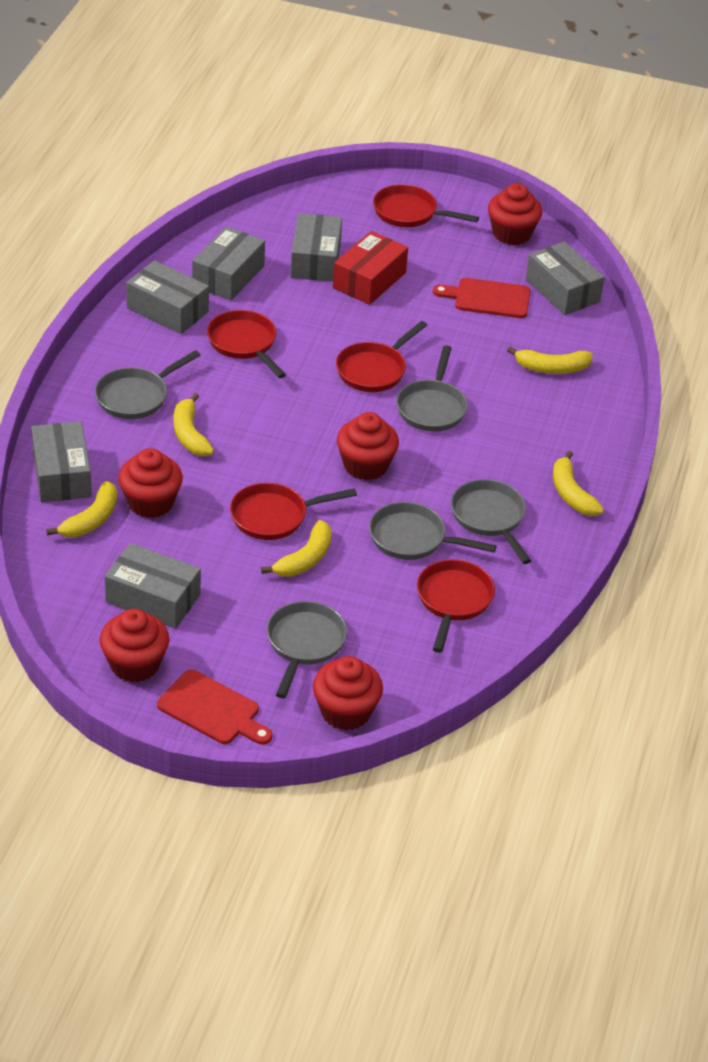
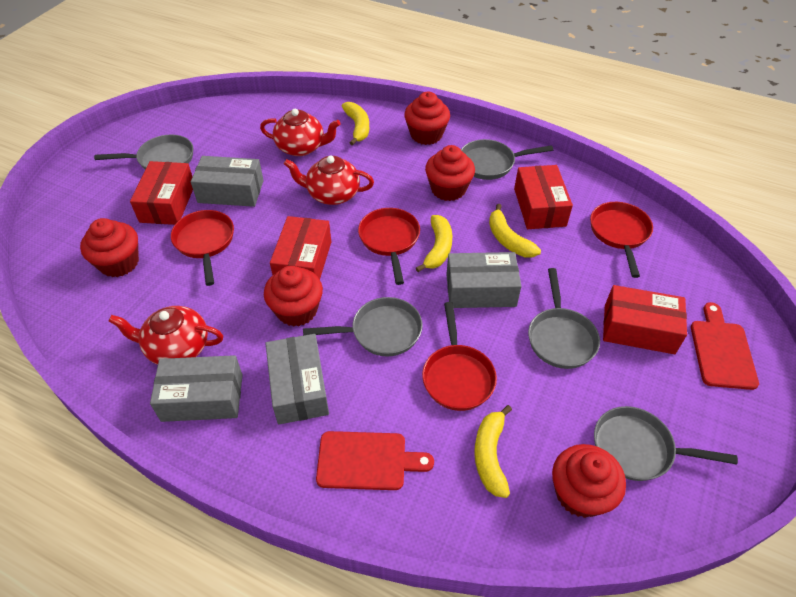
grey box: [31,421,92,502] [105,543,201,629] [126,260,209,334] [192,226,265,300] [290,213,342,282] [526,241,605,315] = 6 -> [150,355,243,422] [191,156,264,207] [265,334,329,424] [446,252,522,308] = 4
red box: [333,231,408,305] = 1 -> [130,161,193,225] [270,216,331,280] [514,165,573,229] [603,285,687,354] = 4
red pan: [207,310,286,378] [230,483,357,540] [336,321,427,392] [373,184,479,227] [417,559,495,653] = 5 -> [171,210,234,286] [358,208,420,285] [422,302,497,411] [590,202,653,278] = 4
red teapot: none = 0 -> [108,306,223,365] [260,109,341,156] [284,156,374,205] = 3
yellow banana: [46,481,117,538] [174,393,214,456] [261,520,332,577] [507,346,593,374] [553,451,604,516] = 5 -> [342,102,369,146] [416,215,452,272] [474,405,512,498] [489,204,541,257] = 4

